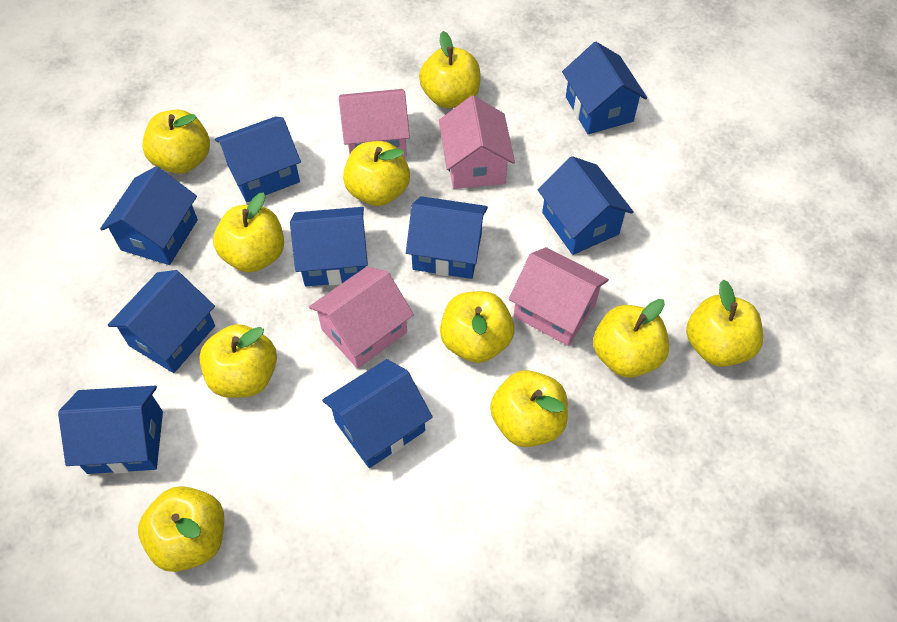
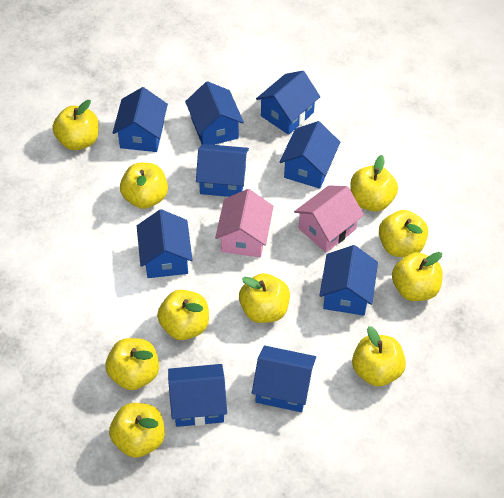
pink house: [309,267,414,369] [339,89,410,157] [439,96,515,189] [509,247,609,346] = 4 -> [215,189,273,257] [294,185,364,252] = 2

